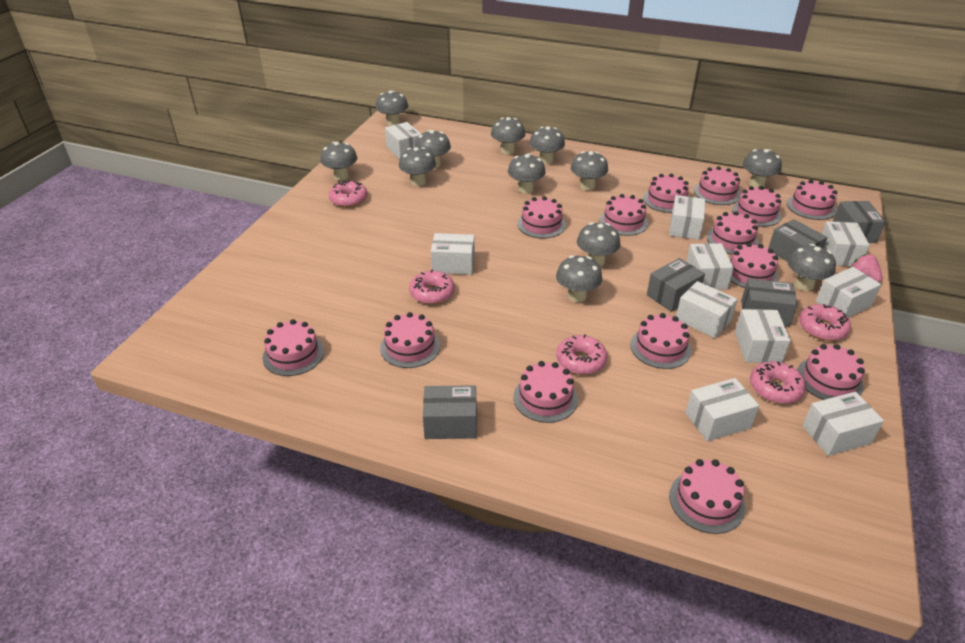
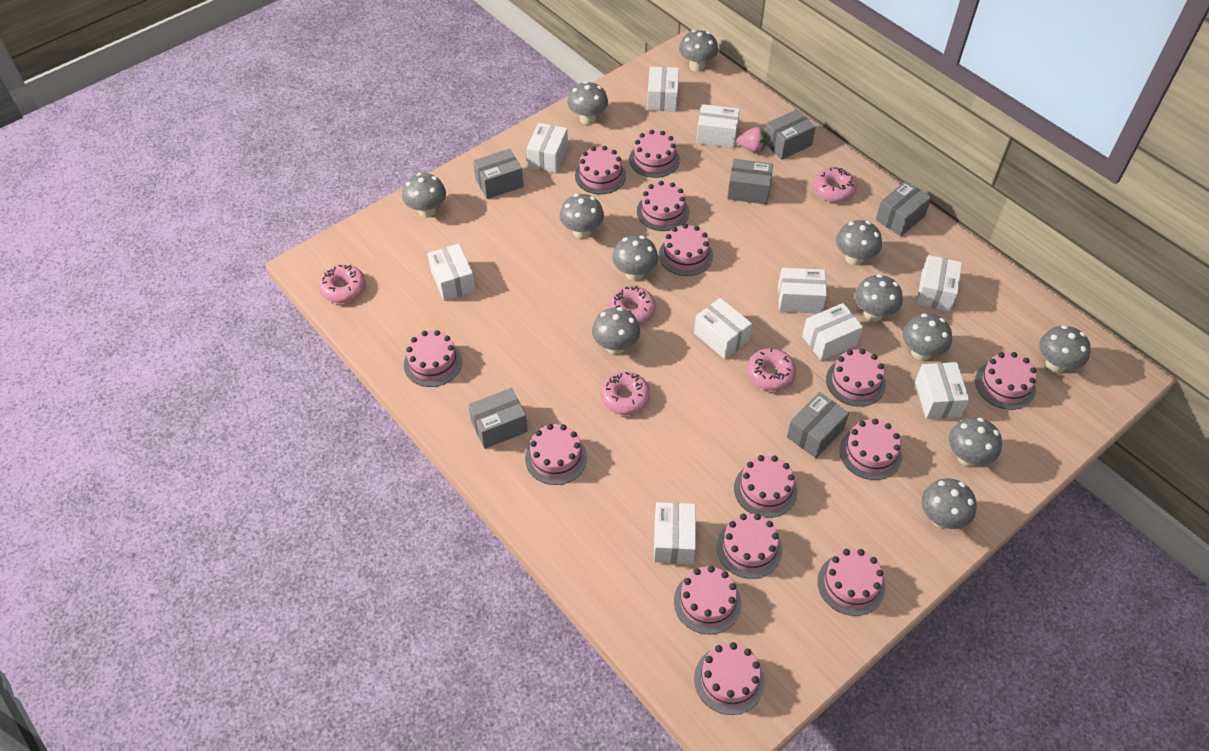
grey box: [423,385,477,439] [647,258,705,312] [741,278,798,327] [768,219,828,261] [833,201,886,243] = 5 -> [468,388,528,449] [473,149,523,199] [727,159,773,204] [765,109,816,160] [787,392,849,458] [876,181,932,236] = 6

